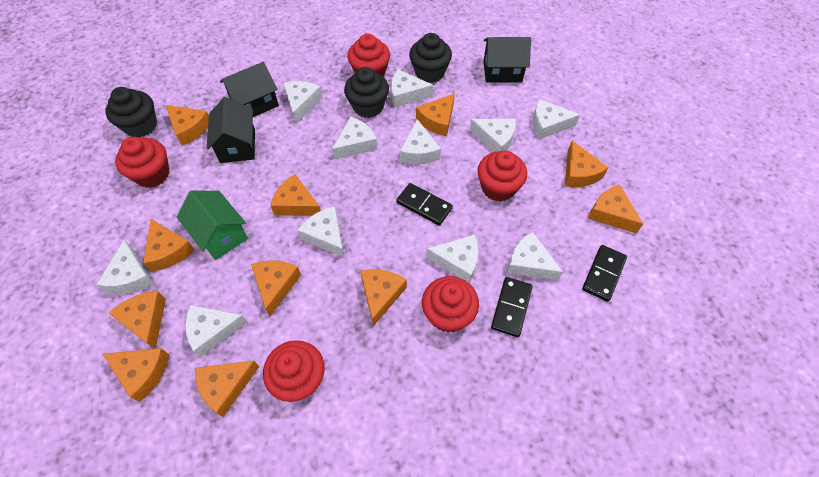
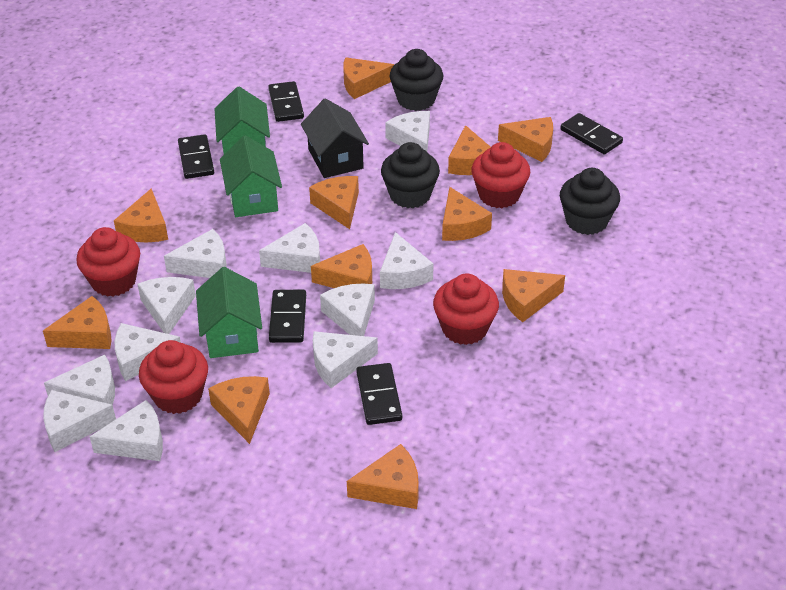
black domino: [396,183,453,226] [491,277,533,337] [582,245,627,302] = 3 -> [178,134,214,179] [268,81,304,122] [269,290,306,343] [356,363,402,425] [560,113,623,155] = 5
black house: [207,97,255,163] [220,62,279,117] [484,37,531,83] = 3 -> [301,98,369,178] = 1
green house: [177,191,248,260] = 1 -> [196,267,262,358] [215,87,270,154] [220,135,282,217] = 3
red cupcake: [115,137,169,188] [263,340,325,402] [348,34,390,77] [422,276,479,333] [477,150,527,202] = 5 -> [76,227,140,297] [139,340,208,414] [433,273,499,345] [471,142,530,208] = 4

